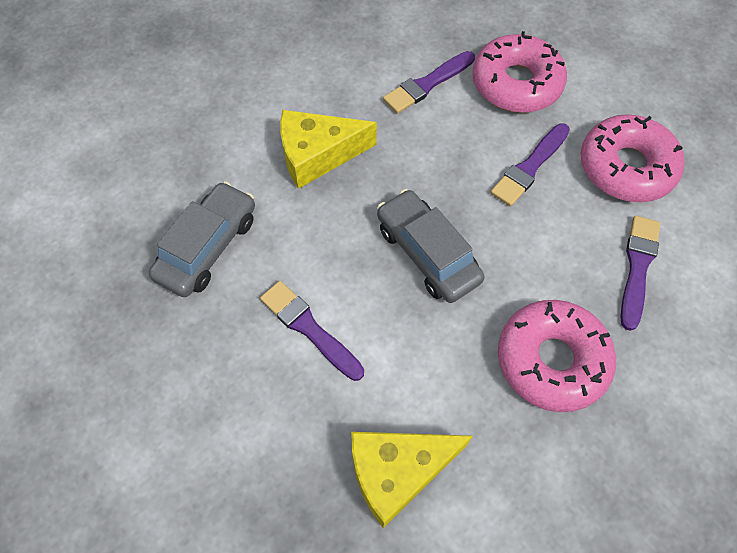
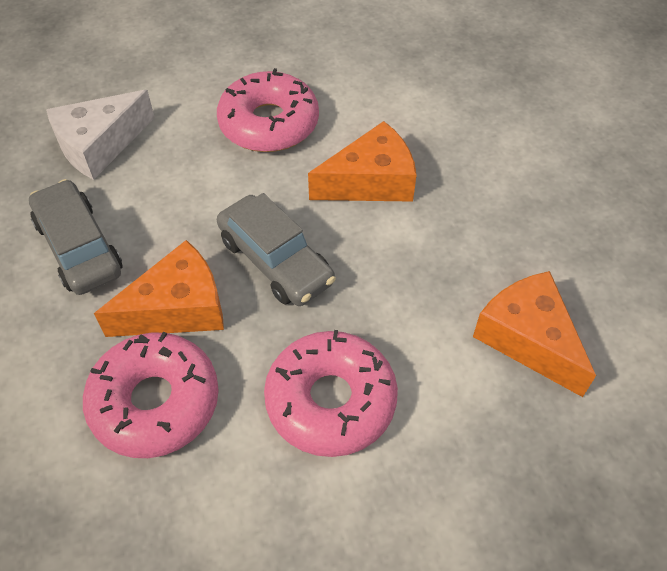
orange cheese: none = 0 -> [94,240,224,337] [308,121,417,202] [473,271,596,397] = 3
purple brush: [260,281,364,381] [383,51,475,114] [491,123,570,206] [620,216,661,331] = 4 -> none = 0
white cheese: none = 0 -> [46,90,155,180] = 1
yellow cheese: [280,110,377,189] [351,432,473,528] = 2 -> none = 0

